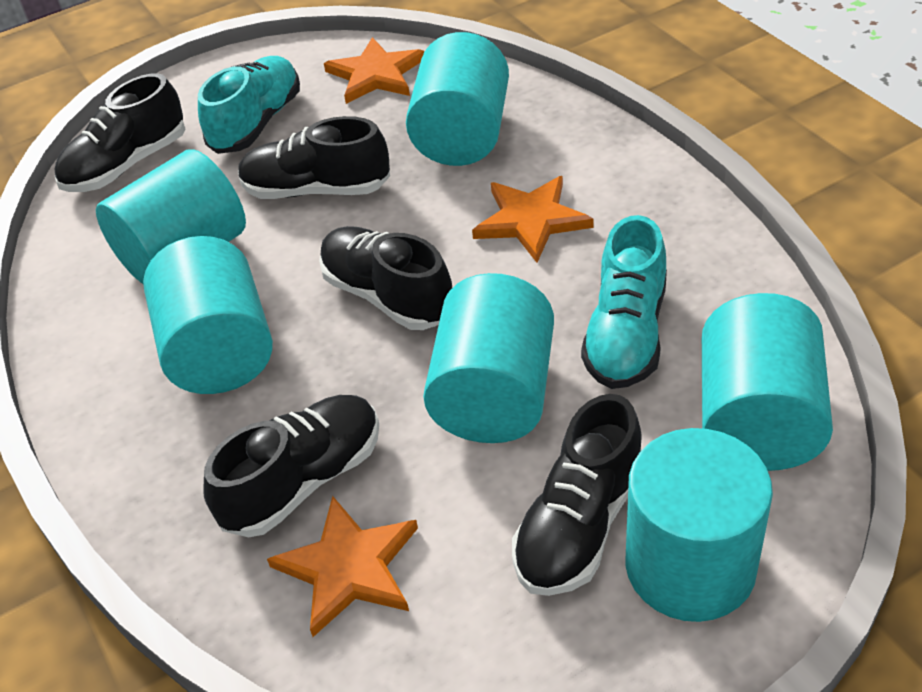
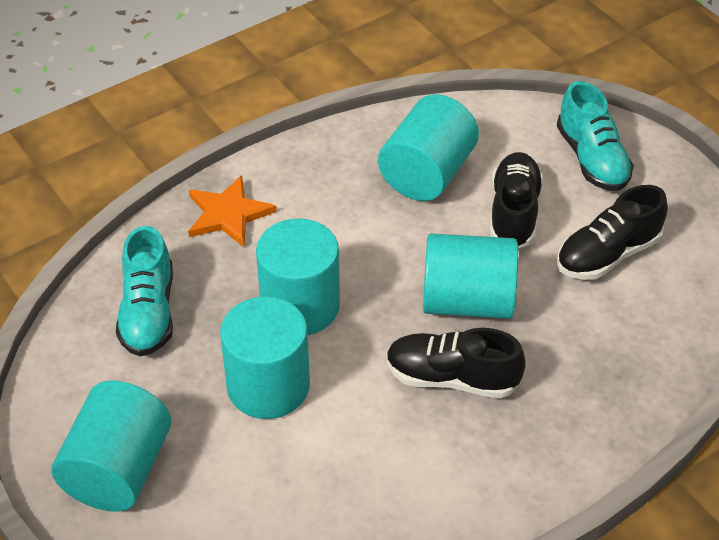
black shoe: [55,73,185,192] [203,395,379,537] [238,116,390,199] [319,226,452,330] [512,394,641,596] = 5 -> [386,328,526,398] [490,152,543,248] [557,185,668,280] = 3
orange star: [267,496,418,637] [324,37,424,104] [472,176,593,263] = 3 -> [188,175,276,247] = 1
turquoise cylinder: [96,149,246,285] [143,236,273,394] [406,32,509,166] [423,273,554,443] [625,428,773,622] [702,293,833,471] = 6 -> [52,381,171,512] [220,296,310,419] [256,218,340,335] [378,94,479,201] [423,233,518,319] = 5

